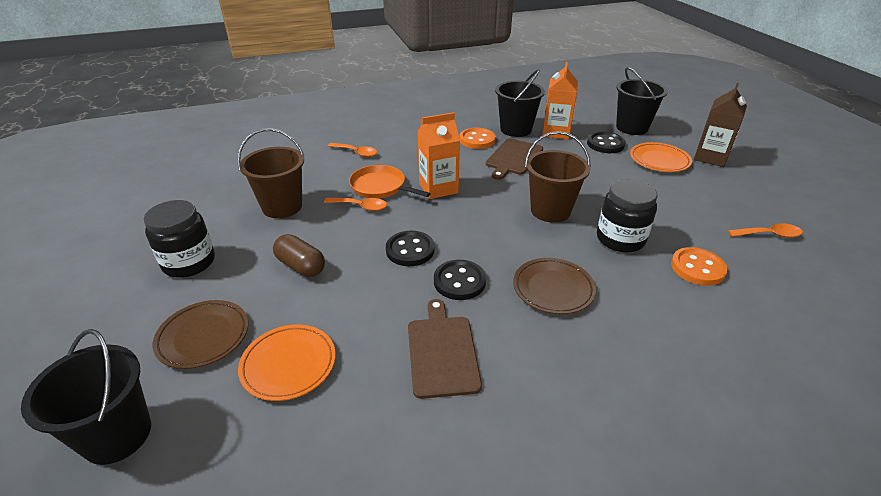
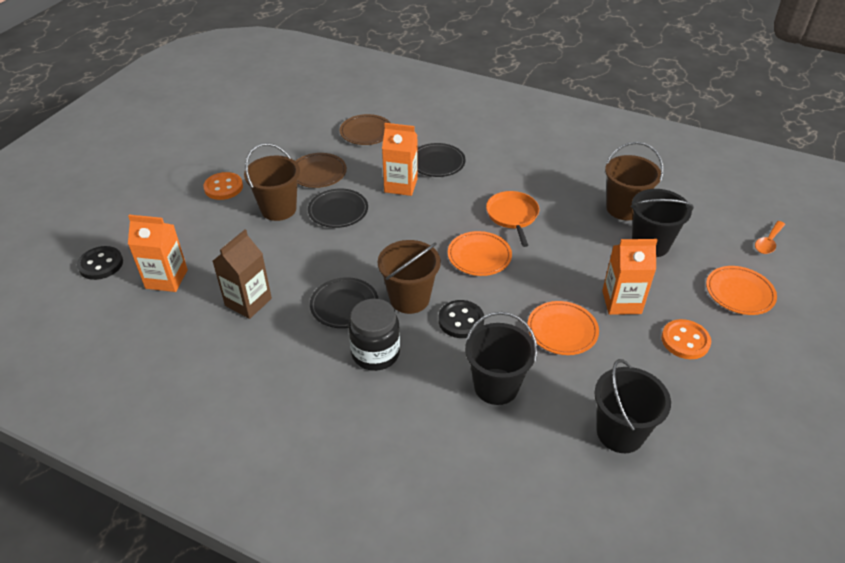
black button: [386,231,435,266] [434,260,486,300] [587,132,626,153] = 3 -> [77,246,123,280] [438,300,484,338] = 2
black jar: [144,200,215,278] [597,179,658,253] = 2 -> [348,299,400,371] = 1
black plate: none = 0 -> [308,189,368,228] [310,277,378,328] [417,143,466,177] = 3
brown bucket: [237,128,304,218] [525,131,591,223] = 2 -> [244,143,300,221] [378,240,441,314] [605,142,663,220] = 3
brown capsule: [273,234,325,277] = 1 -> none = 0
brown cutting board: [408,299,482,399] [486,138,543,180] = 2 -> none = 0
orange carton: [418,112,460,199] [542,62,578,139] = 2 -> [128,215,188,292] [382,123,418,196] [602,239,658,315] = 3
orange plate: [238,324,336,401] [630,142,692,172] = 2 -> [448,231,512,276] [527,301,599,355] [706,266,777,315] = 3
orange spoon: [324,197,387,211] [328,143,377,157] [728,223,803,238] = 3 -> [755,221,785,254] = 1

